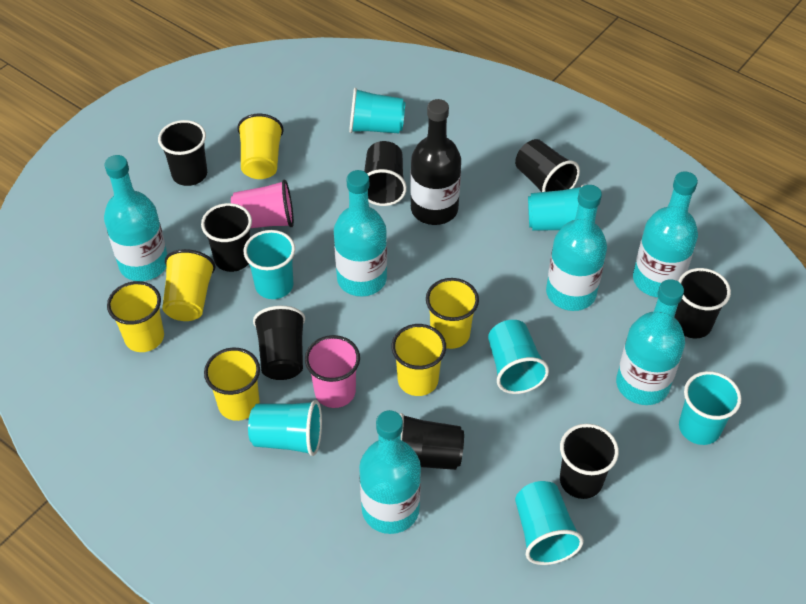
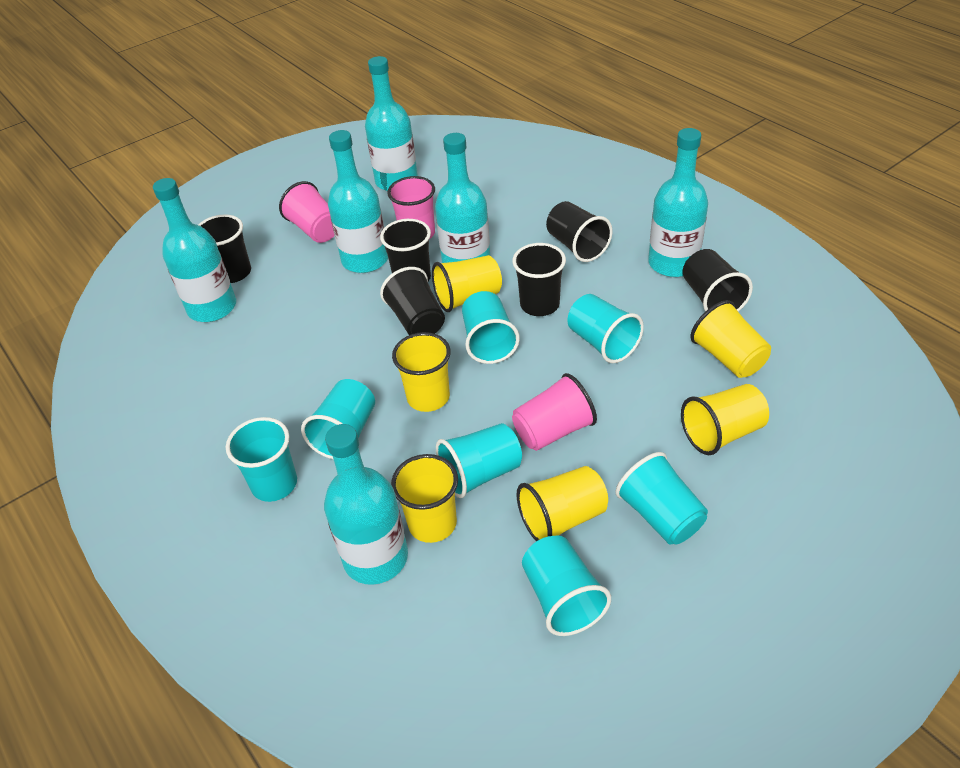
black bottle: [410,99,461,225] = 1 -> none = 0
black cup: [158,120,207,186] [201,203,252,272] [253,306,305,380] [364,141,407,206] [400,413,464,470] [515,139,580,192] [560,423,619,499] [674,268,731,338] = 8 -> [198,214,251,283] [380,219,431,281] [380,267,445,335] [512,243,566,316] [546,201,613,262] [683,249,753,312] = 6
pink cup: [231,180,294,228] [305,335,360,408] = 2 -> [279,181,335,243] [387,176,435,239] [512,373,597,451] = 3

